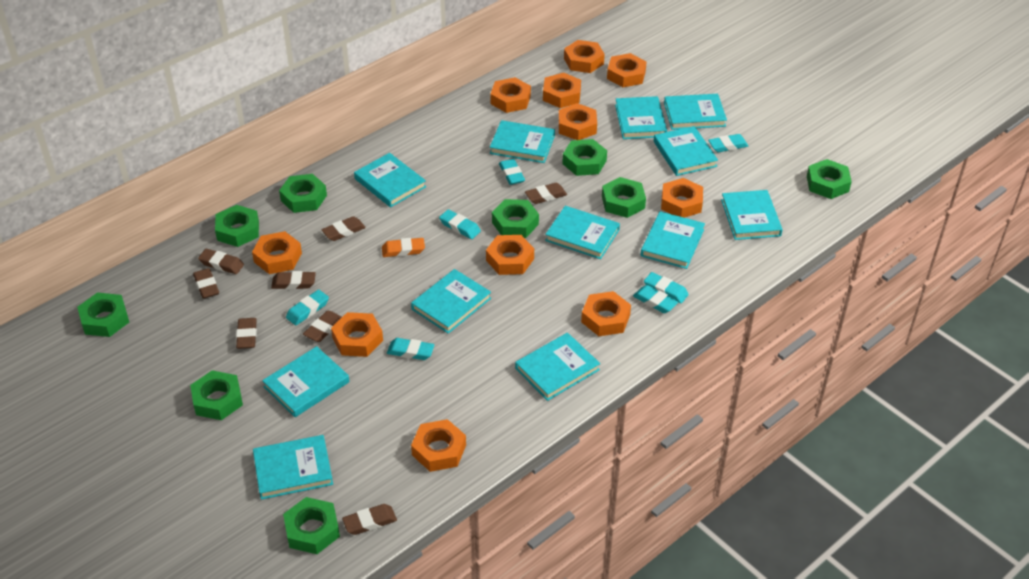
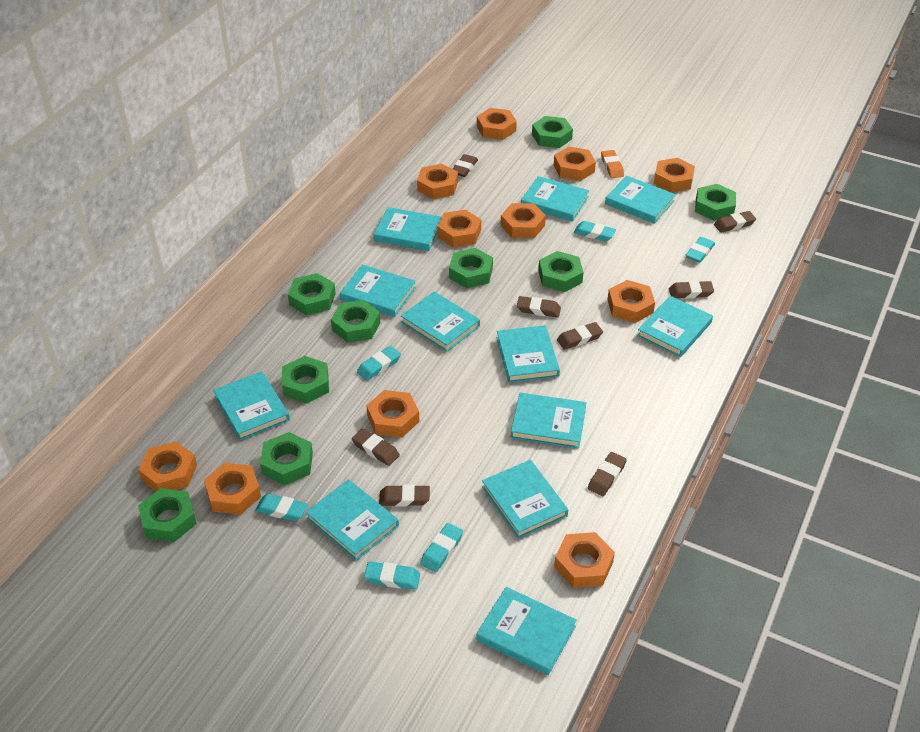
turquoise eraser: [286,290,329,325] [387,338,435,360] [439,209,481,239] [499,159,525,185] [633,285,678,313] [644,272,689,303] [708,134,748,152] = 7 -> [255,493,308,521] [357,346,401,381] [364,561,420,590] [420,523,463,572] [574,221,616,241] [685,237,715,263] = 6

